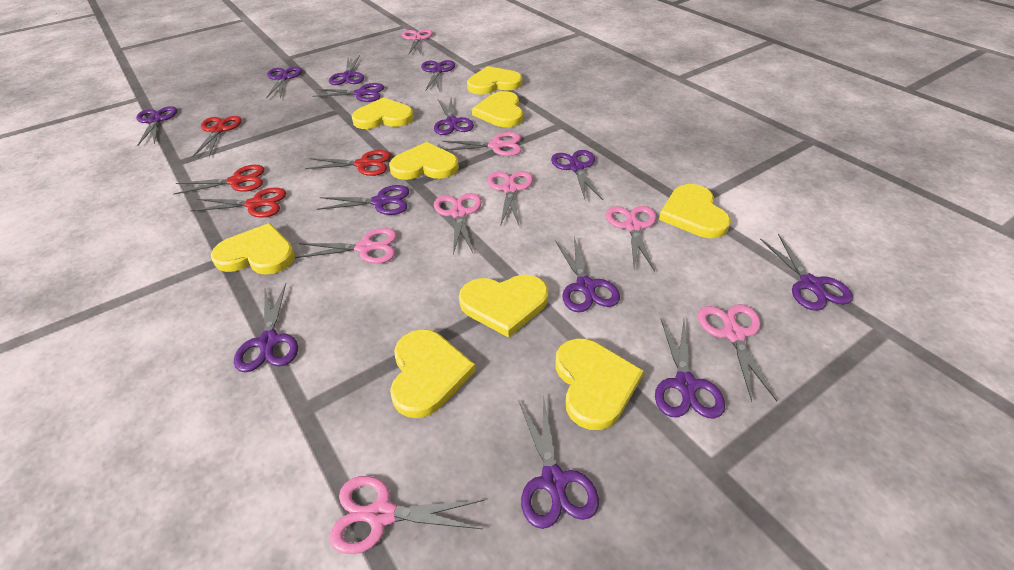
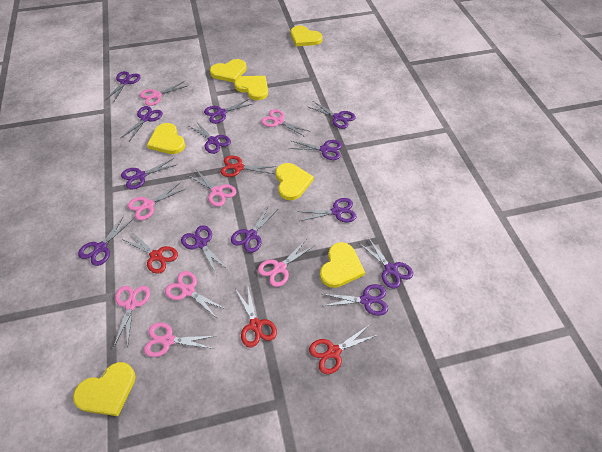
yellow heart: [211,223,295,275] [352,97,414,129] [389,142,459,180] [390,329,476,418] [459,275,548,338] [467,66,522,95] [472,91,523,127] [555,338,644,430] [659,184,731,238] = 9 -> [73,362,136,416] [147,123,185,154] [210,59,247,83] [234,76,268,100] [276,163,314,200] [291,26,323,47] [320,242,365,288] = 7

